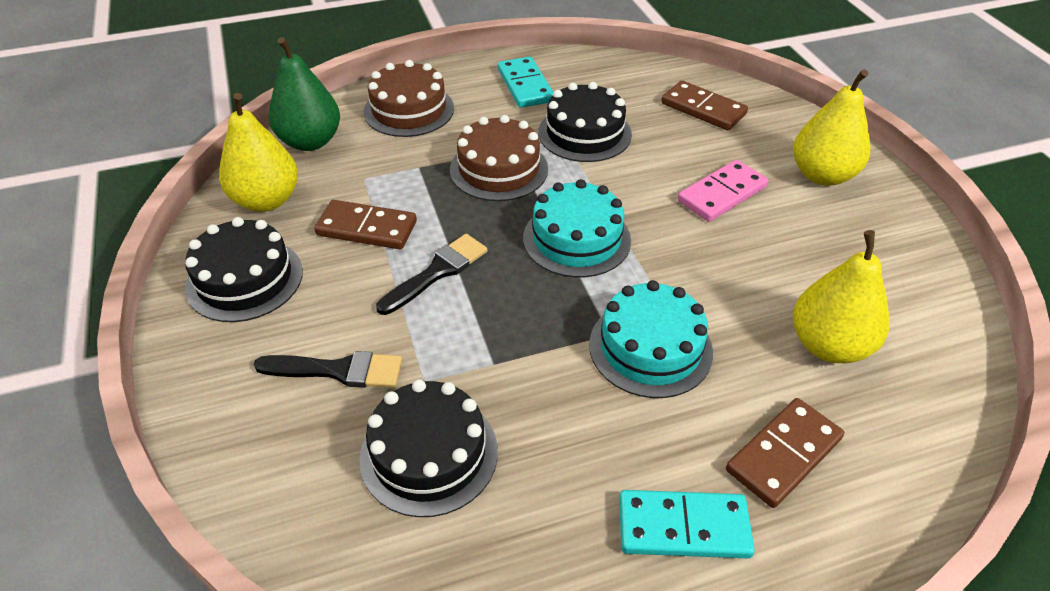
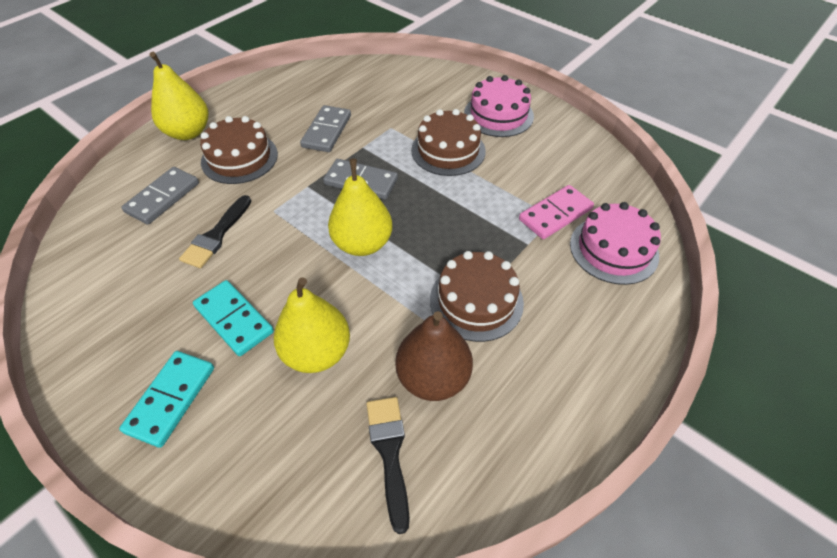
black cake: [185,217,303,322] [359,379,498,517] [538,82,632,162] = 3 -> none = 0
brown cake: [364,60,454,137] [450,115,548,201] = 2 -> [200,116,278,184] [411,109,486,176] [430,251,524,342] = 3
brown domino: [314,200,417,249] [661,81,748,130] [726,398,844,508] = 3 -> none = 0
brown pear: none = 0 -> [395,311,473,401] = 1
green pear: [269,37,340,151] = 1 -> none = 0
grey domino: none = 0 -> [121,167,199,225] [300,105,351,152] [323,159,398,199] = 3
pink cake: none = 0 -> [464,75,534,137] [570,202,661,285] = 2
turquoise cake: [523,179,631,277] [589,280,713,398] = 2 -> none = 0

